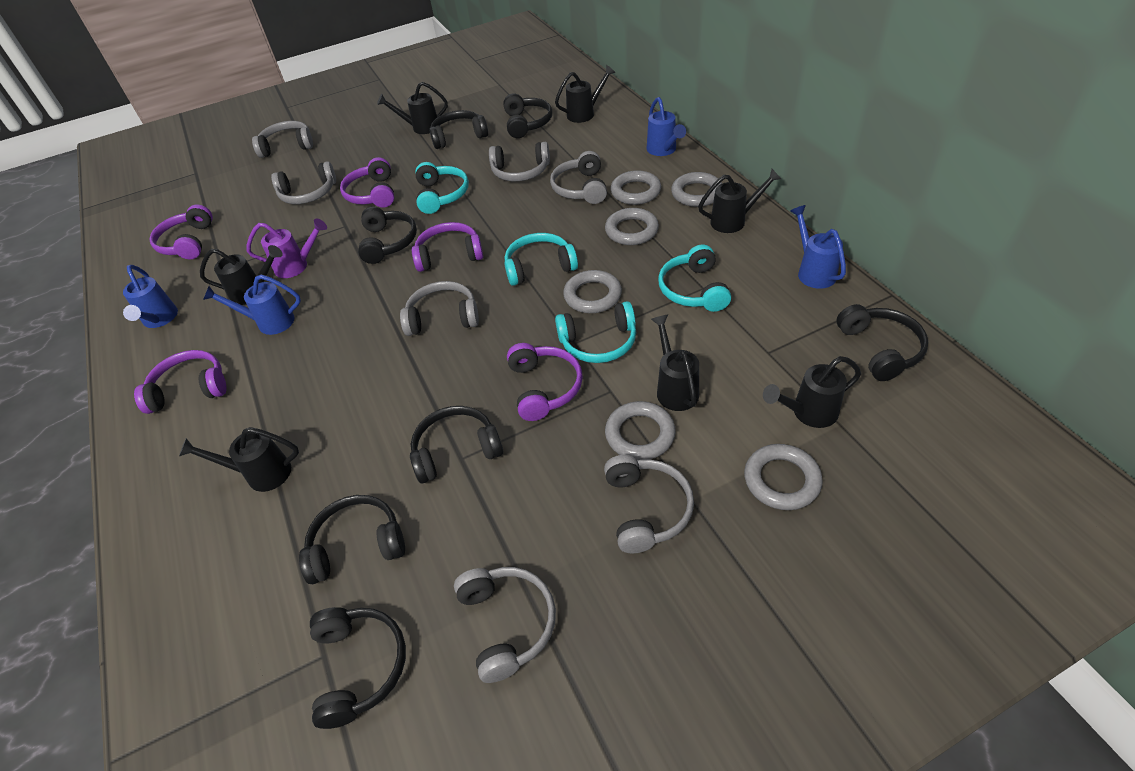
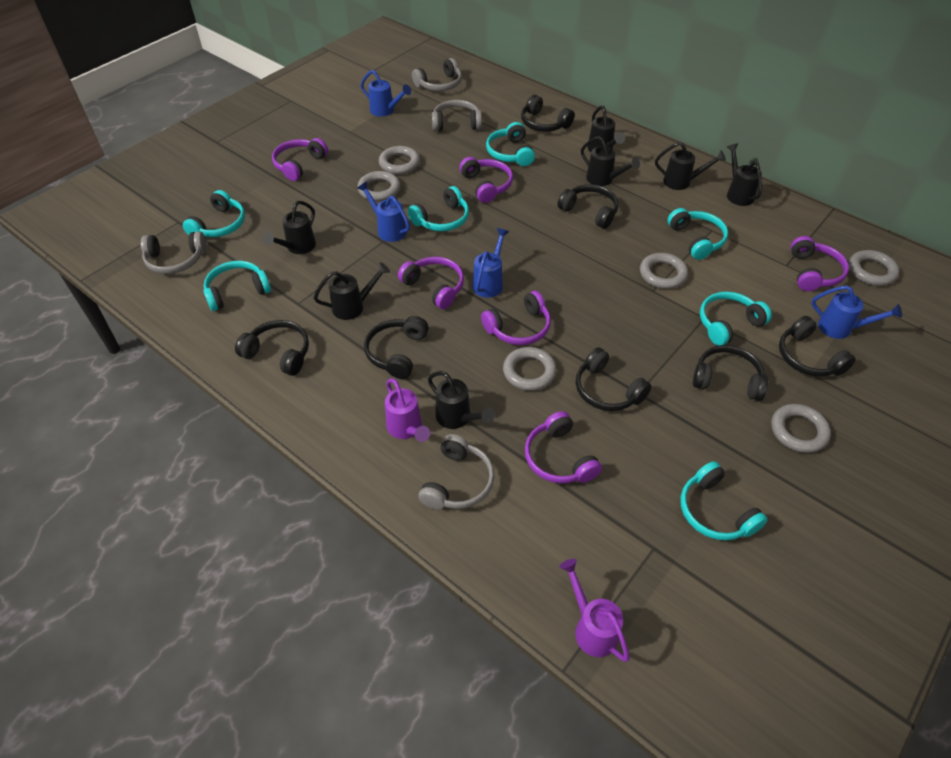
grey headphones: [252,121,313,158] [271,161,336,204] [400,281,479,336] [454,567,556,683] [489,142,550,181] [550,151,607,204] [604,455,694,553] = 7 -> [141,231,206,274] [412,58,462,91] [418,434,495,510] [432,100,482,131] = 4
purple headphones: [134,350,226,414] [150,205,213,259] [340,157,394,208] [412,222,483,272] [507,343,583,421] = 5 -> [272,138,328,181] [398,257,464,309] [459,157,513,203] [481,291,551,345] [525,411,602,483] [790,236,849,291] = 6
purple watering can: [247,218,327,278] = 1 -> [385,378,430,442] [559,559,630,662] = 2
turquoise headphones: [415,162,469,214] [504,233,578,286] [555,301,636,363] [658,244,731,312] = 4 -> [183,190,245,237] [203,261,271,311] [408,186,469,231] [486,122,535,166] [668,208,728,260] [680,461,768,541] [700,292,772,346] = 7

